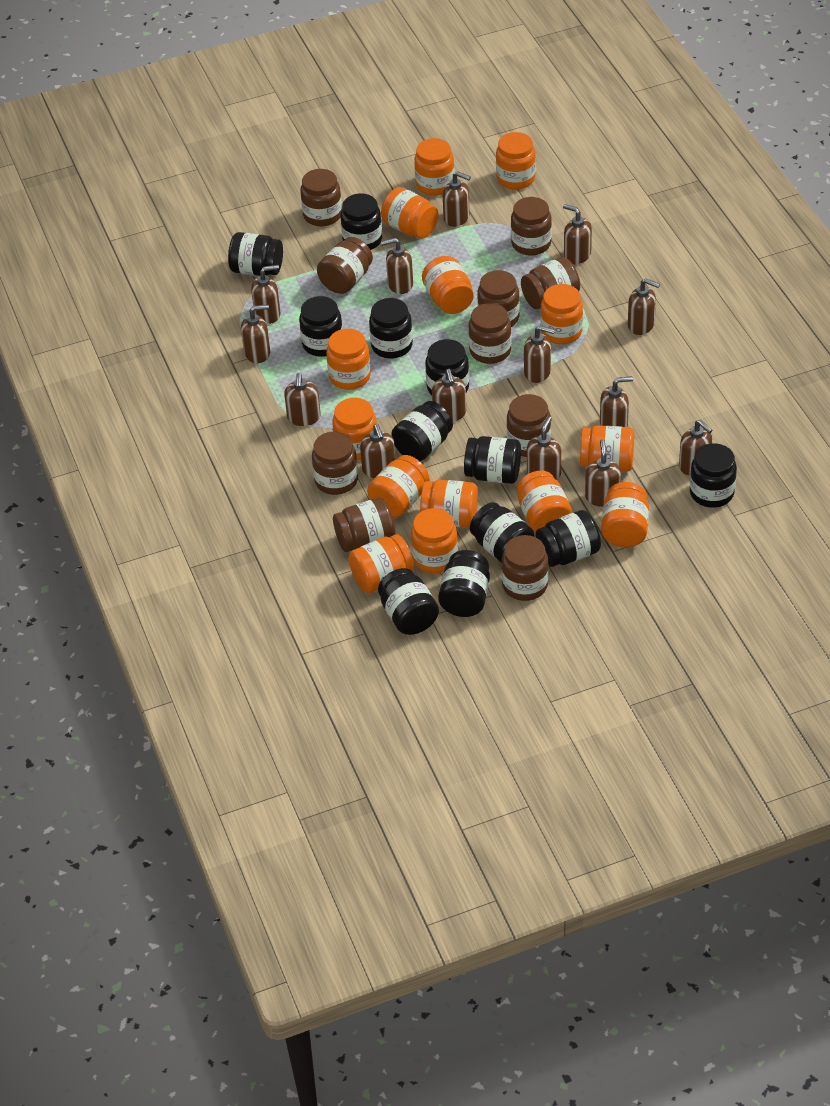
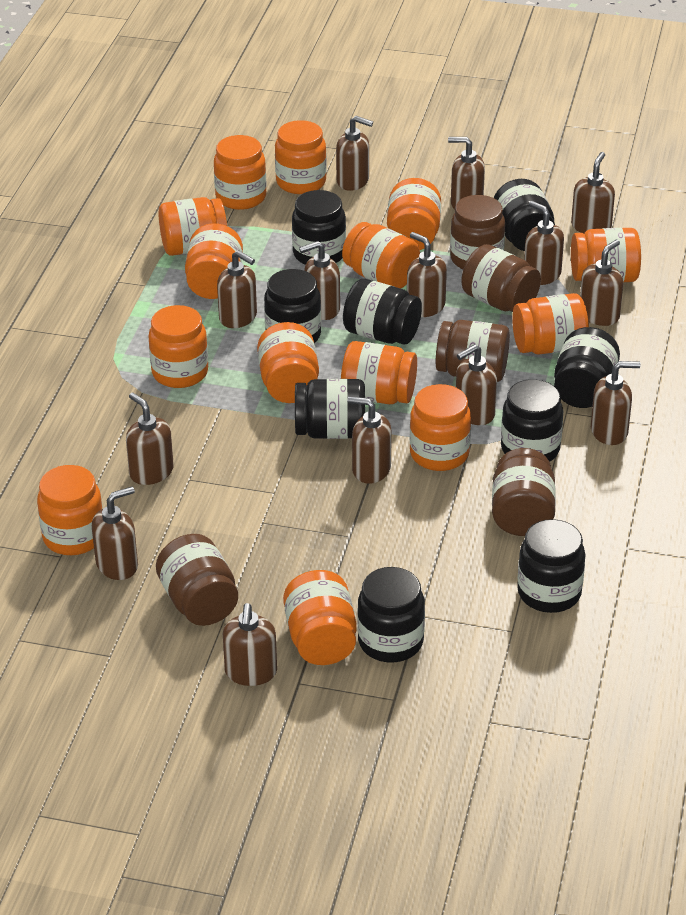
black jar: [228,232,283,276] [299,296,343,357] [341,193,382,250] [369,298,413,359] [378,568,439,635] [391,401,453,461] [425,339,469,395] [438,550,490,617] [464,436,521,484] [470,502,535,563] [536,510,601,567] [690,443,737,508] = 12 -> [264,269,321,343] [292,190,346,265] [295,379,365,439] [343,279,422,345] [357,567,425,662] [494,179,555,251] [501,379,563,462] [517,519,585,613] [554,327,620,408] = 9
brown jar: [300,169,342,227] [312,432,358,495] [317,237,373,294] [333,498,396,552] [468,303,512,364] [477,270,520,327] [501,535,549,601] [507,394,551,457] [511,197,552,256] [521,257,580,309] = 10 -> [156,534,238,626] [436,320,510,382] [450,195,505,269] [461,244,541,312] [492,448,556,536] = 5

